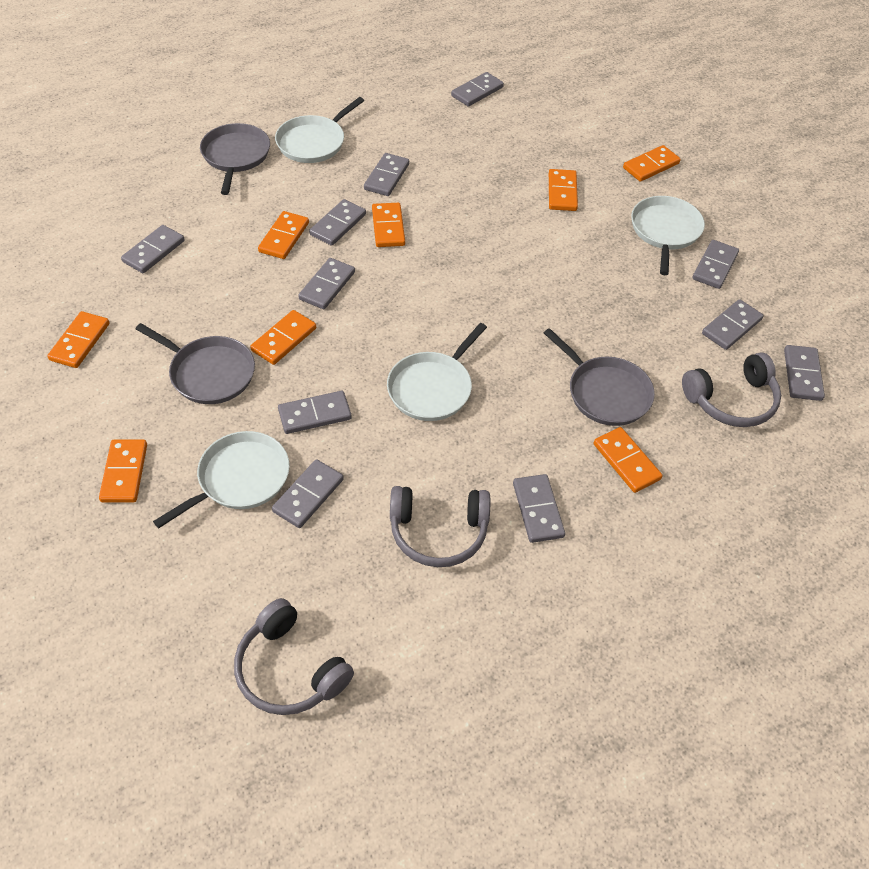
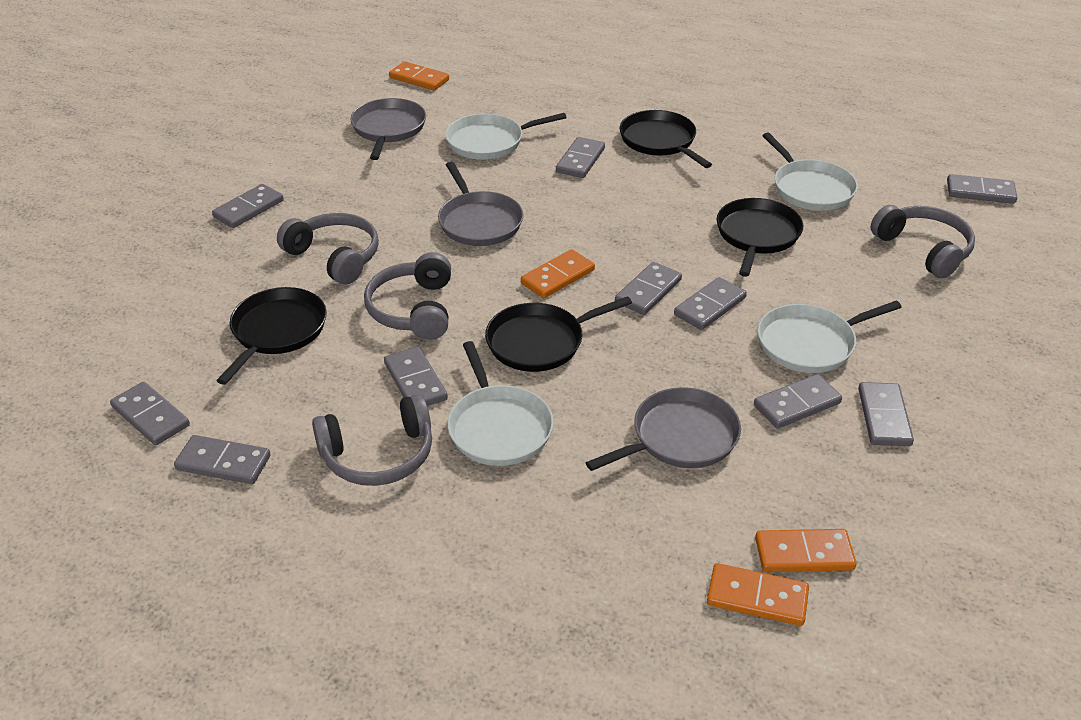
black pan: none = 0 -> [217,287,327,385] [485,296,632,372] [620,110,712,168] [717,198,803,277] = 4
grey domino: [121,225,185,273] [272,459,344,528] [278,391,352,434] [298,258,355,309] [309,199,366,246] [364,153,409,196] [451,72,504,107] [513,474,565,543] [692,240,739,289] [702,299,763,350] [784,345,825,401] = 11 -> [110,382,190,445] [174,435,271,484] [212,184,284,228] [384,347,448,406] [556,137,605,178] [615,262,682,315] [674,277,747,330] [754,374,842,429] [858,382,914,446] [947,174,1017,204] = 10
grey headphones: [234,598,354,715] [390,486,490,567] [682,352,781,427] = 3 -> [277,213,379,285] [312,394,432,486] [364,252,451,340] [871,205,975,278] = 4
orange domino: [47,311,110,368] [99,440,147,502] [250,310,316,365] [258,211,309,259] [372,203,405,247] [549,169,578,211] [594,427,662,493] [623,145,681,182] = 8 -> [389,61,449,91] [521,249,595,298] [707,563,809,626] [755,529,856,572] = 4

